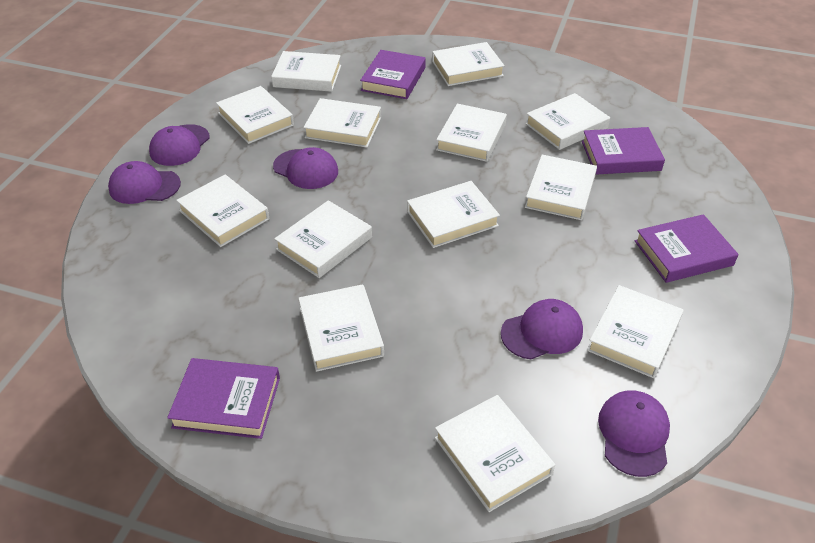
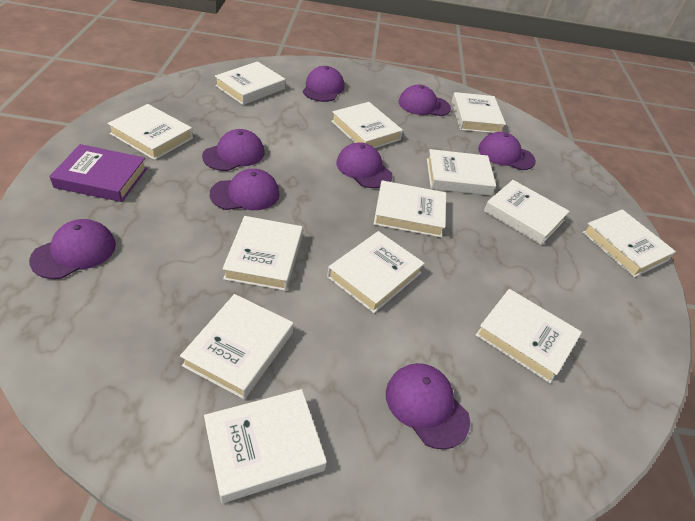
purple book: [167,358,280,439] [360,50,426,99] [582,127,665,175] [634,214,739,283] = 4 -> [49,144,147,202] = 1
purple cap: [108,161,181,204] [149,124,210,166] [273,147,338,189] [501,299,583,359] [598,390,670,477] = 5 -> [29,219,116,279] [202,129,265,171] [210,169,280,210] [303,66,345,102] [337,142,393,188] [386,363,470,450] [398,84,451,116] [478,132,536,170] = 8

